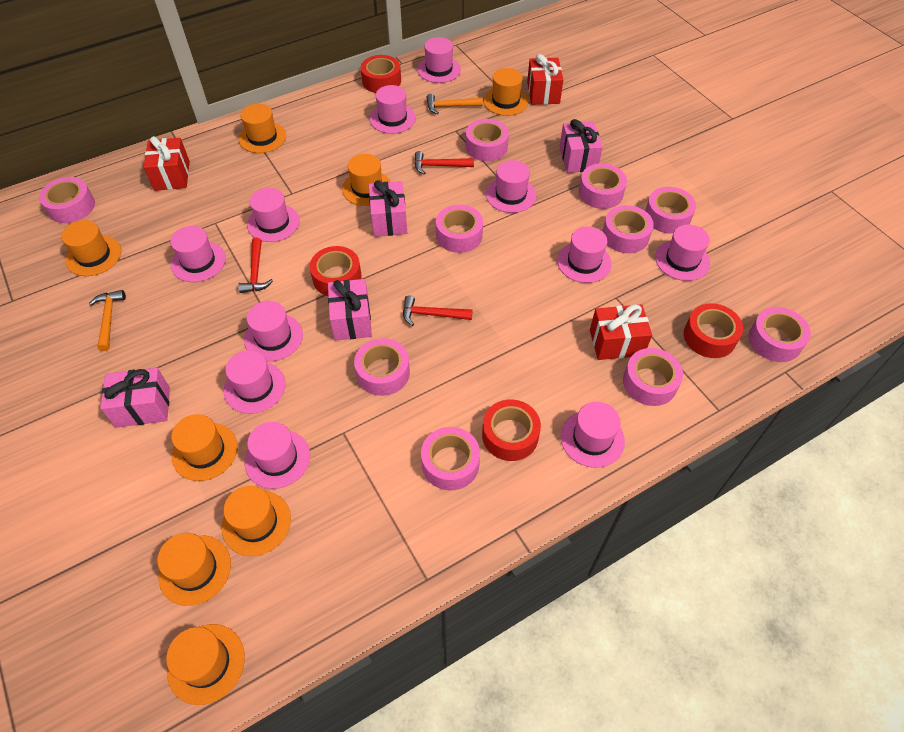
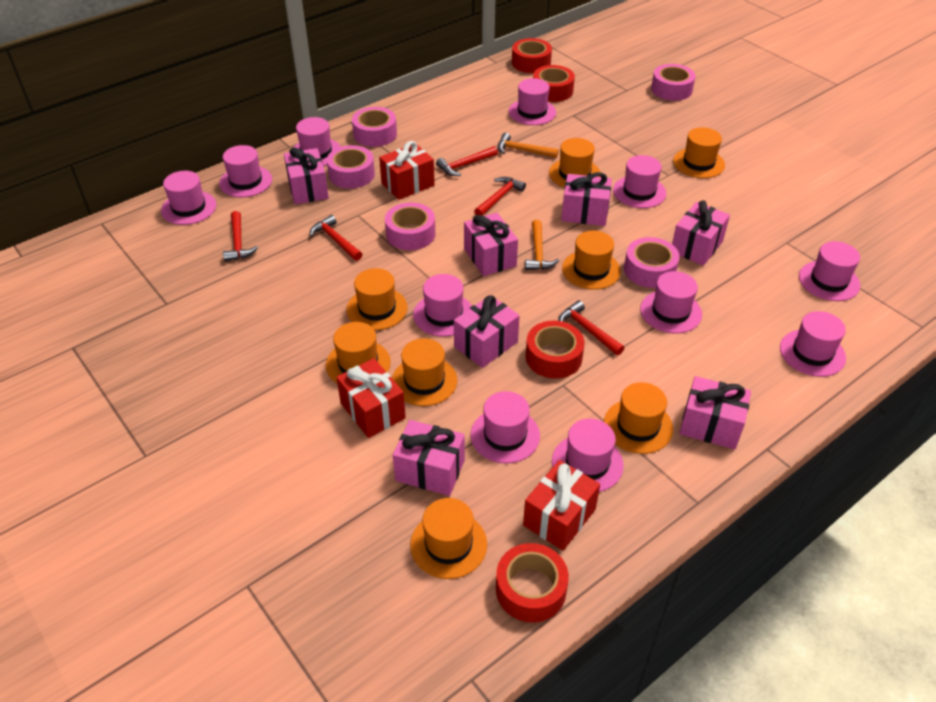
pink gift: [100,368,170,428] [328,279,372,341] [369,180,407,237] [560,119,603,173] = 4 -> [284,147,329,204] [393,420,465,496] [454,295,520,368] [464,213,518,276] [561,172,612,226] [672,200,730,266] [679,376,751,449] = 7
pink tape: [39,177,95,223] [354,338,410,396] [421,427,480,490] [436,205,483,253] [466,119,509,161] [579,163,627,209] [602,205,654,253] [623,348,683,406] [645,187,696,234] [749,307,811,362] = 10 -> [327,145,375,188] [352,107,397,147] [385,202,435,250] [624,237,680,288] [651,64,696,101] = 5
red hammer: [238,238,273,293] [403,295,473,326] [415,151,474,174] = 3 -> [223,211,258,262] [310,215,362,261] [436,146,498,176] [474,177,526,216] [558,300,624,355] = 5

